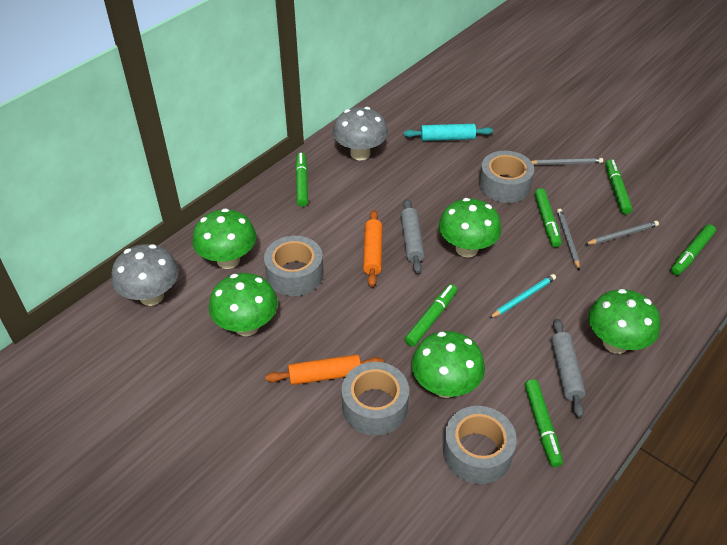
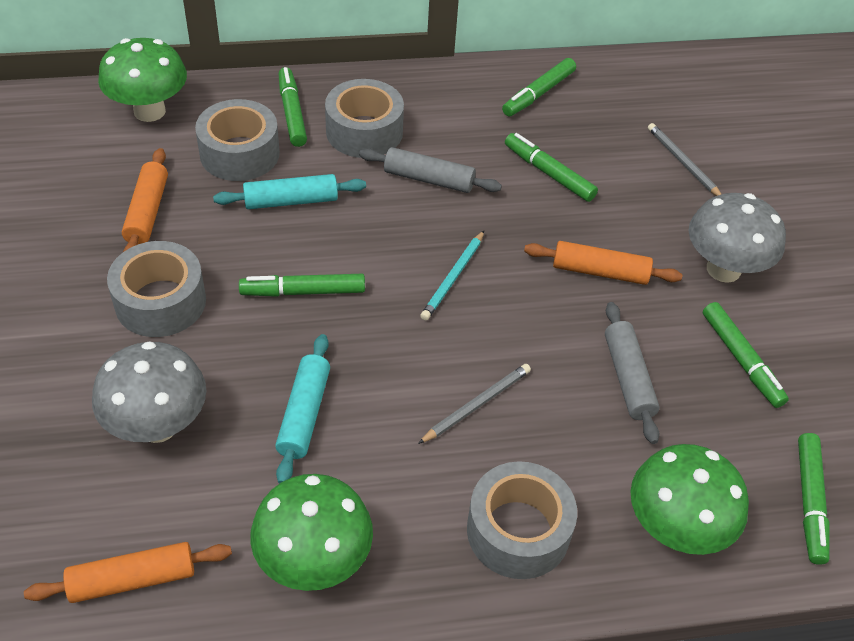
green mushroom: [192,208,256,269] [209,273,278,336] [412,331,485,398] [439,198,502,257] [588,289,660,354] = 5 -> [98,38,187,122] [250,474,373,591] [630,444,749,555] = 3
grey pencil: [531,158,603,165] [557,209,580,271] [586,221,659,245] = 3 -> [418,364,531,444] [648,123,722,196] = 2
orange rolling pin: [265,354,383,385] [363,210,382,287] = 2 -> [24,542,232,603] [122,148,168,252] [524,241,682,285] = 3
turquoise rolling pin: [404,124,493,141] = 1 -> [213,174,366,209] [275,334,330,484] = 2

